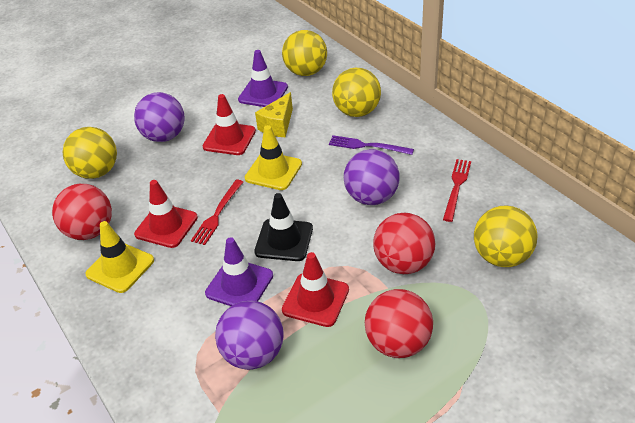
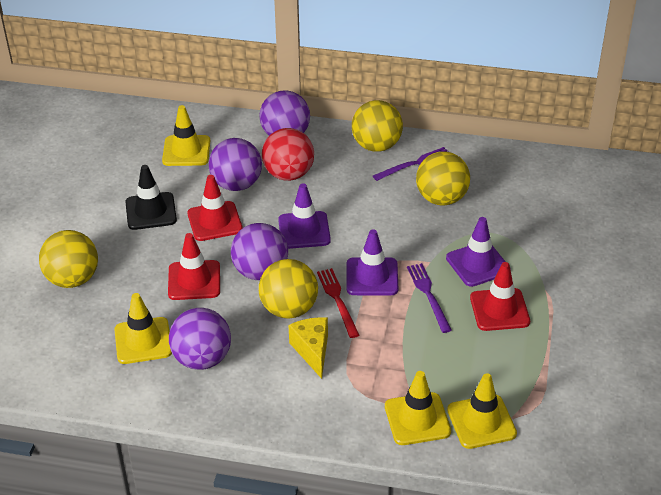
purple ball: [134,92,185,142] [215,301,284,370] [344,149,400,205] = 3 -> [169,308,231,370] [209,138,262,191] [231,223,288,280] [259,90,310,136] = 4
purple fork: [329,135,414,155] = 1 -> [373,147,449,181] [407,263,452,333] = 2
purple traffic cone: [205,237,273,306] [238,50,288,107] = 2 -> [278,183,331,249] [347,229,398,295] [446,217,511,287] = 3
red ball: [52,184,112,240] [365,289,433,358] [373,213,435,274] = 3 -> [262,128,314,181] = 1
red fork: [191,180,243,245] [443,159,471,222] = 2 -> [317,268,359,338] = 1
yellow traffic cone: [85,221,154,293] [245,125,302,190] = 2 -> [114,293,172,364] [162,105,210,166] [385,371,451,445] [447,373,517,449] = 4

